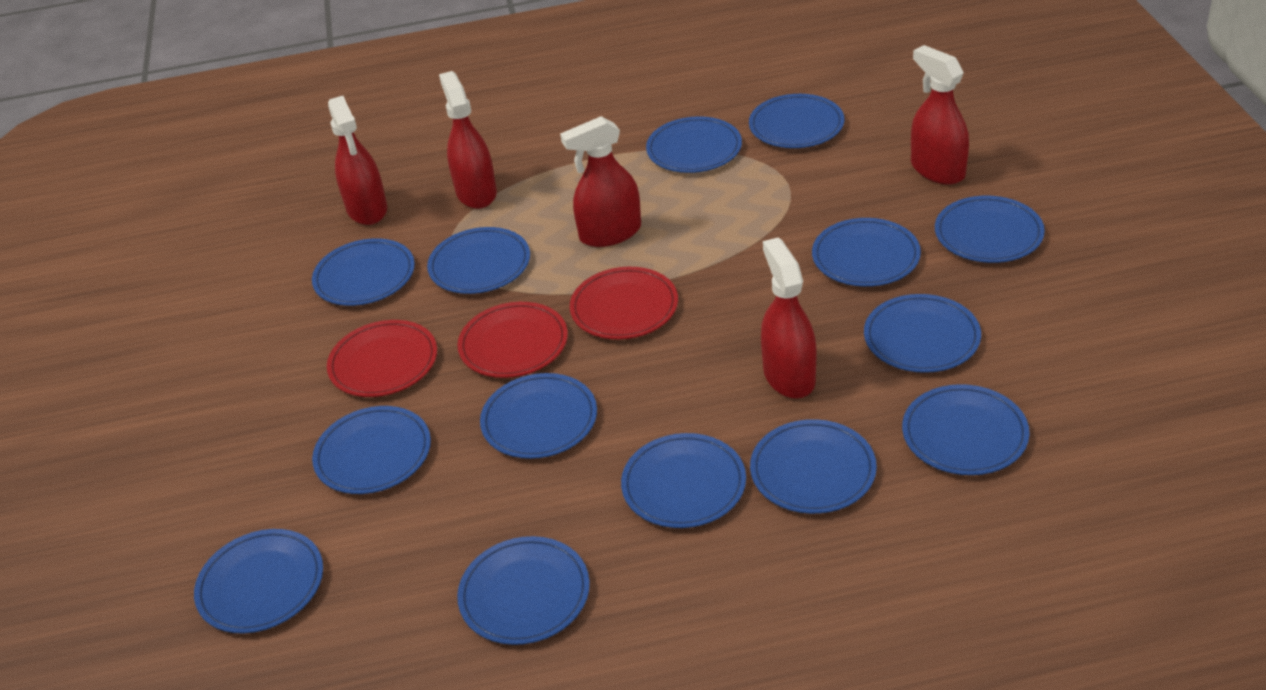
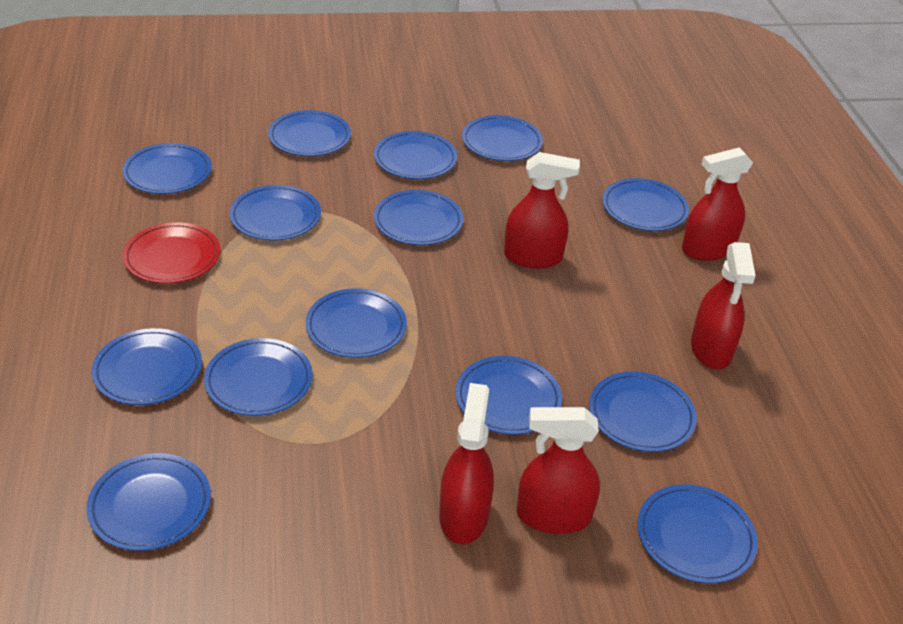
red plate: [327,320,437,397] [457,302,568,378] [570,267,678,339] = 3 -> [123,222,221,284] = 1

